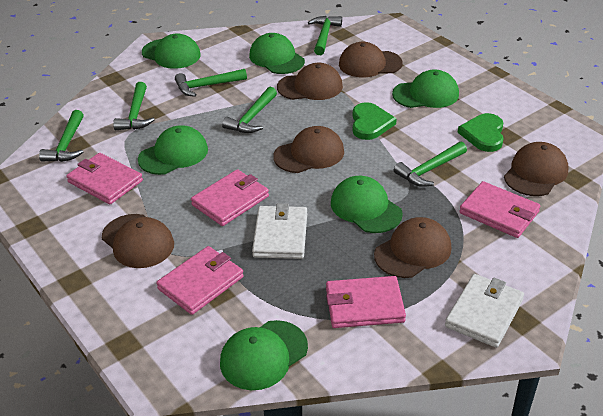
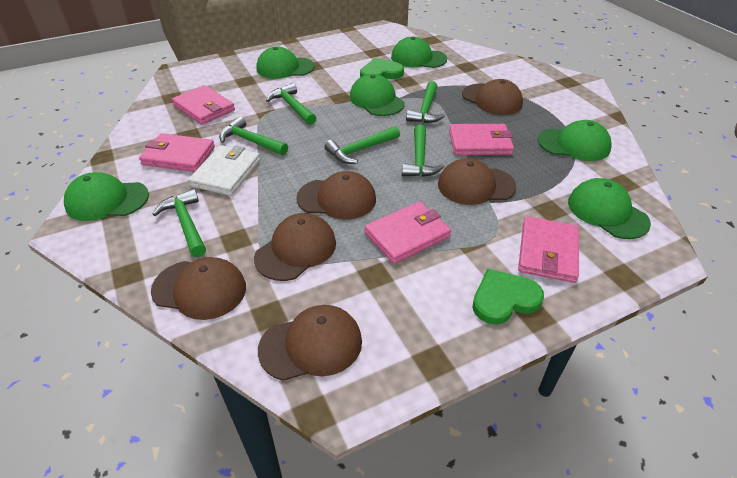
white wallet: [252,203,307,259] [445,274,524,348] = 2 -> [188,145,260,196] = 1

